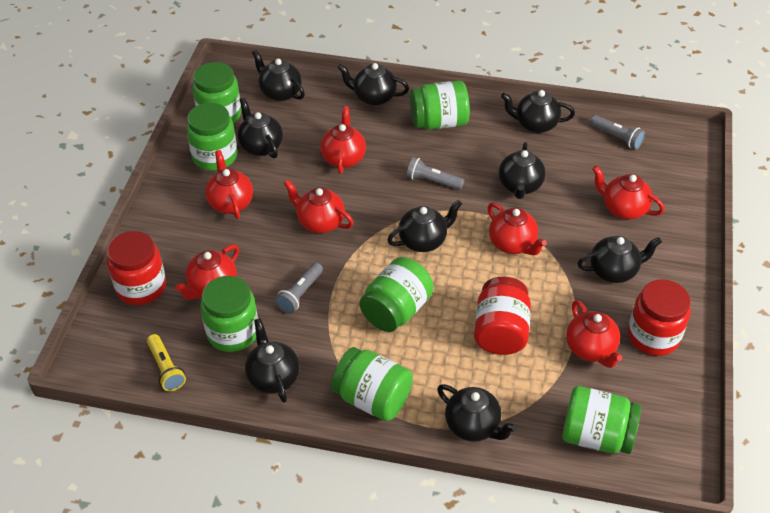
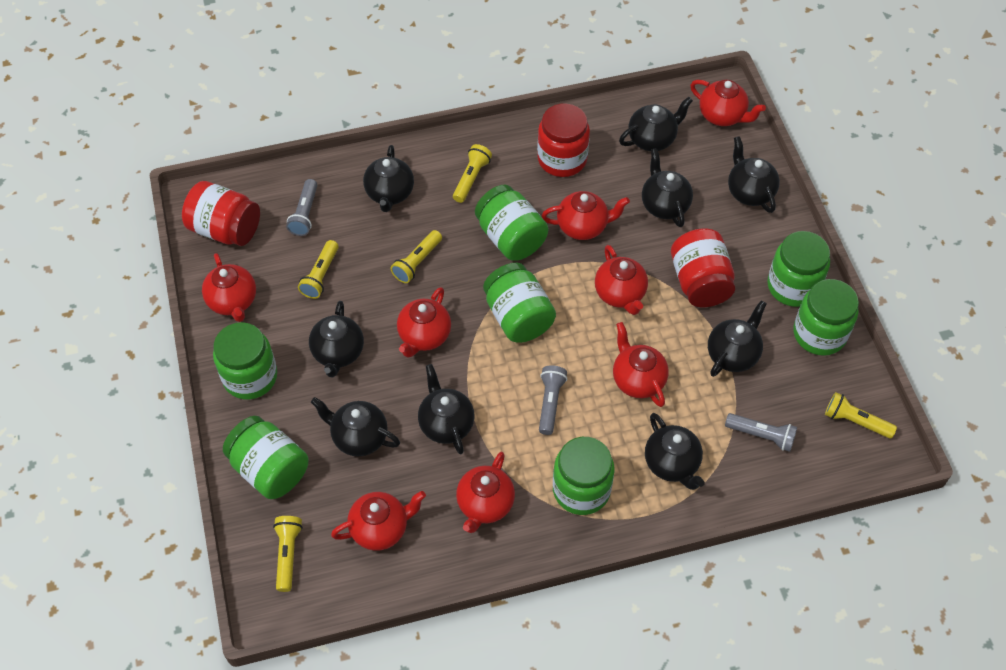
red teapot: [175,244,239,300] [205,150,253,219] [284,180,354,233] [320,106,366,174] [487,203,547,255] [566,300,622,368] [592,166,665,219] = 7 -> [202,253,256,322] [331,491,426,551] [397,287,451,357] [456,452,515,533] [542,191,630,240] [595,245,648,315] [613,322,669,407] [690,80,766,126] = 8
yellow flashlight: [147,334,186,391] = 1 -> [273,516,303,592] [298,240,339,299] [390,230,442,283] [453,144,492,203] [825,392,897,438] = 5

